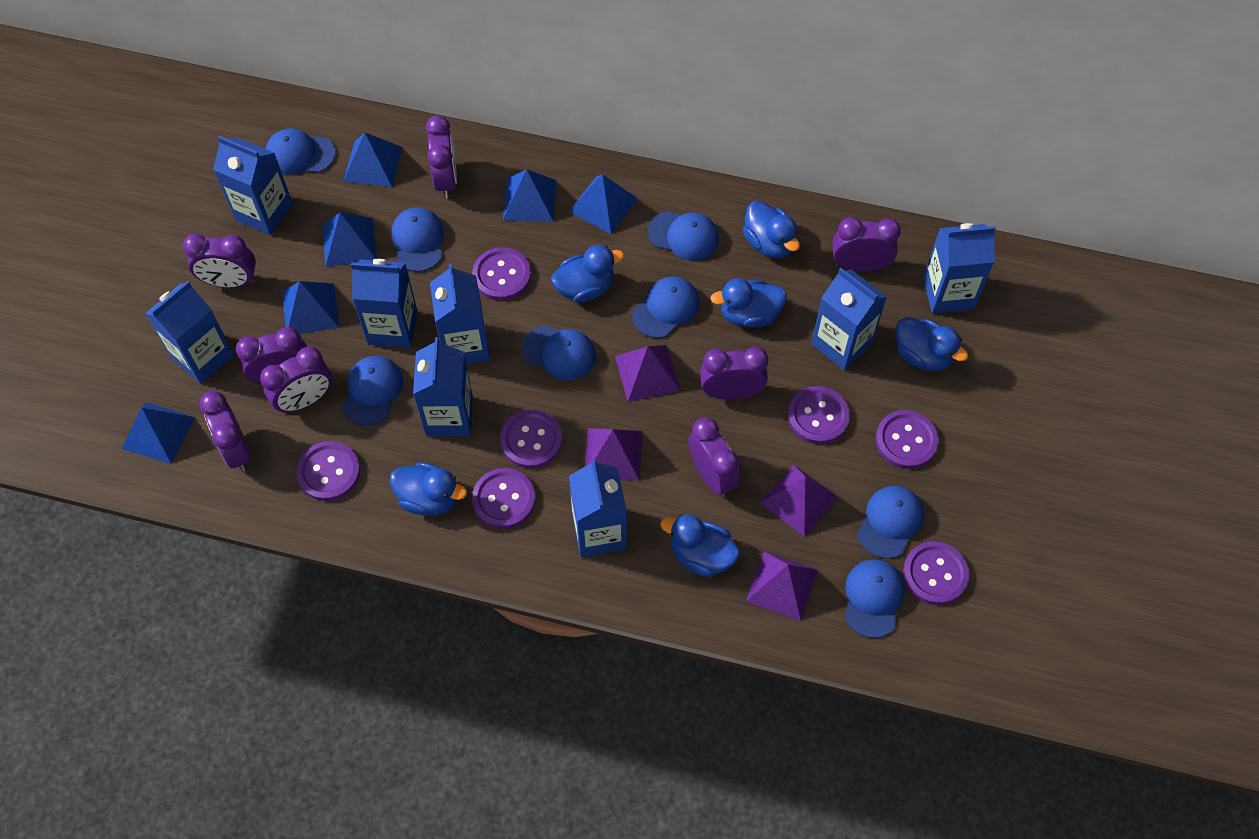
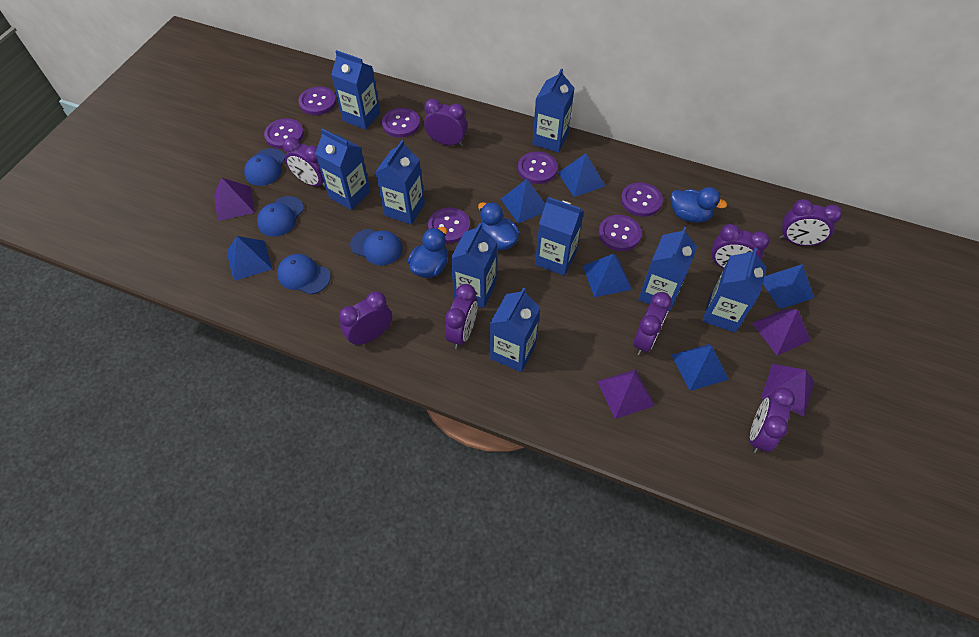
blue cap: [266,129,336,175] [342,356,403,426] [391,207,444,272] [522,325,596,380] [632,276,700,338] [648,211,719,261] [845,559,905,638] [858,486,924,559] = 8 -> [244,148,285,186] [257,196,304,237] [277,254,331,295] [350,229,402,265] = 4
blue carton: [145,281,234,384] [213,136,293,235] [351,259,418,348] [413,337,473,436] [430,264,490,364] [569,459,627,557] [811,268,887,370] [923,223,996,314] = 8 -> [315,129,371,210] [331,50,380,130] [375,140,425,225] [450,223,497,308] [490,288,540,372] [533,69,574,152] [535,197,584,276] [638,227,697,312] [702,248,767,333] = 9
blue duck: [390,462,467,516] [551,245,624,303] [660,515,740,577] [710,278,787,328] [743,201,800,258] [896,317,968,371] = 6 -> [408,227,448,278] [478,202,519,251] [671,187,727,223] = 3

